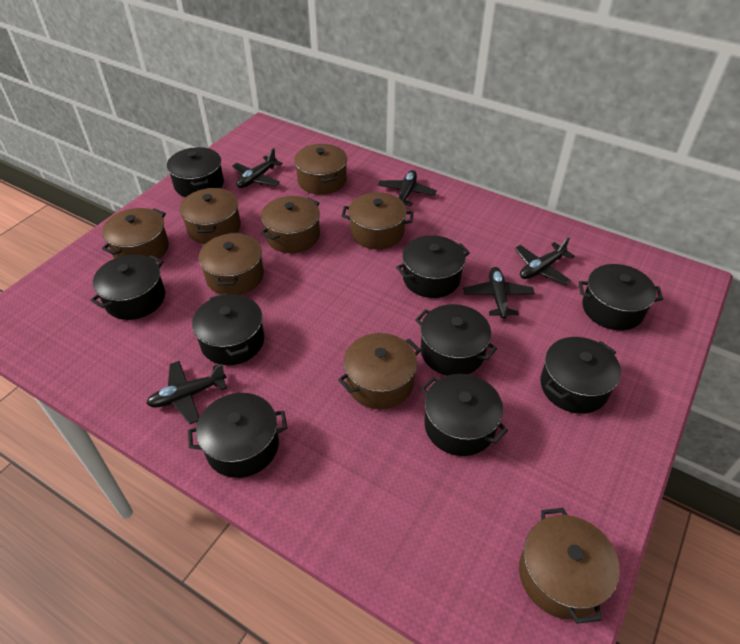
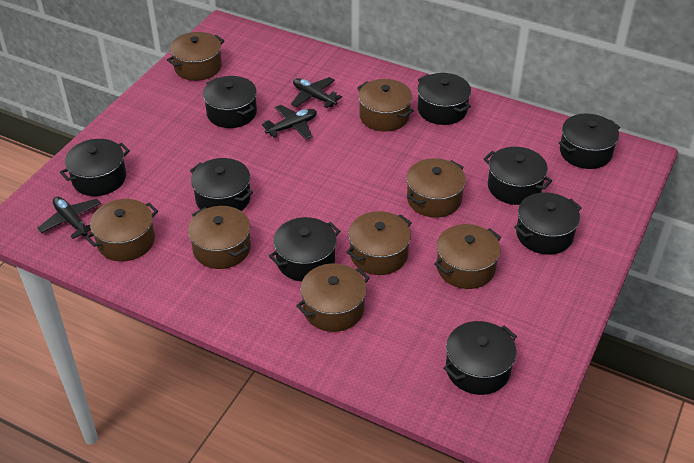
black plane: [146,361,227,424] [232,148,283,188] [378,170,437,206] [463,267,535,319] [515,237,575,285] = 5 -> [37,197,101,239] [262,105,317,139] [291,77,342,108] = 3

